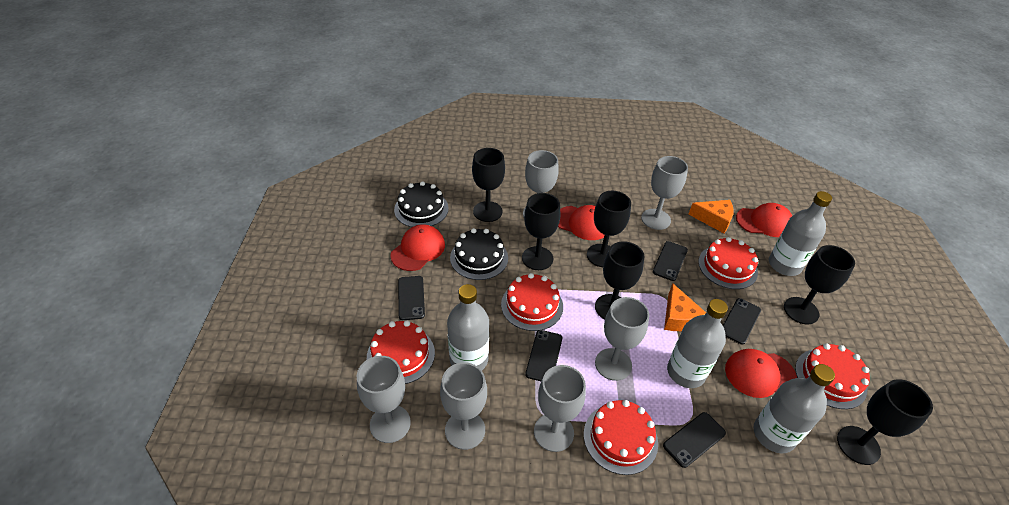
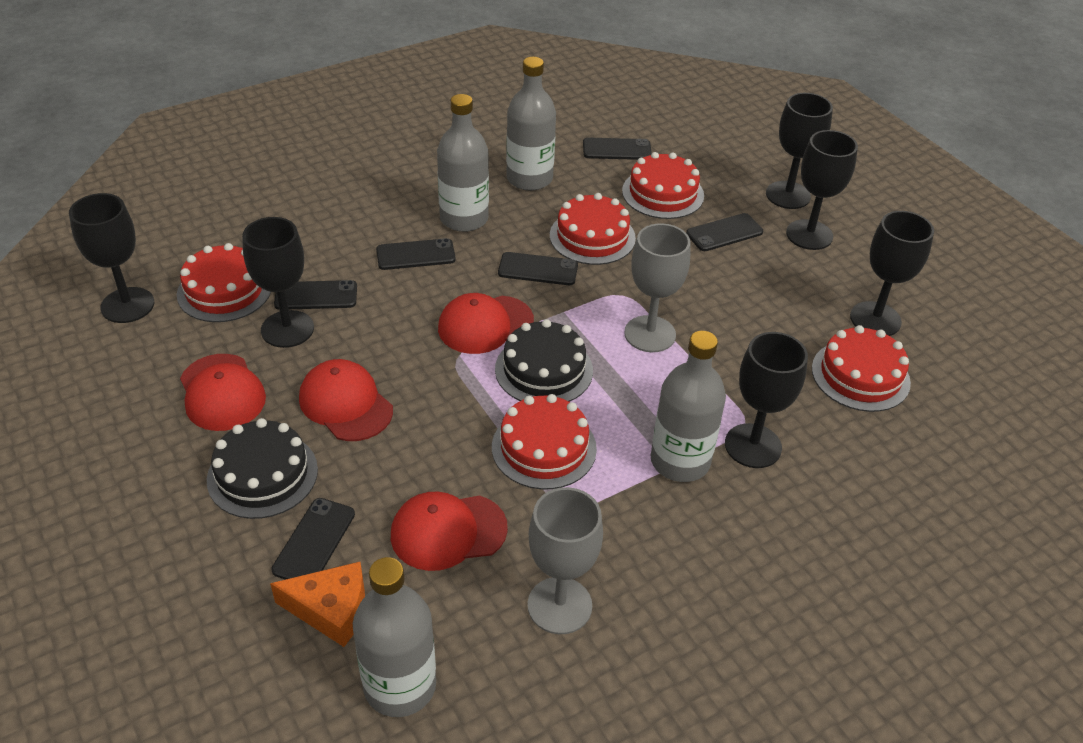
black phone: [398,276,425,320] [525,330,562,381] [653,241,688,281] [663,412,726,468] [723,298,761,345] = 5 -> [271,498,355,580] [274,280,357,310] [376,238,456,270] [498,252,578,285] [583,138,652,160] [686,213,763,251] = 6
grey goblet: [357,356,411,443] [440,362,487,450] [523,150,559,217] [534,365,586,452] [595,297,649,381] [641,156,688,230] = 6 -> [528,487,603,634] [624,223,690,352] = 2
orange cheese: [664,284,706,331] [689,200,734,233] = 2 -> [270,562,365,647] = 1

